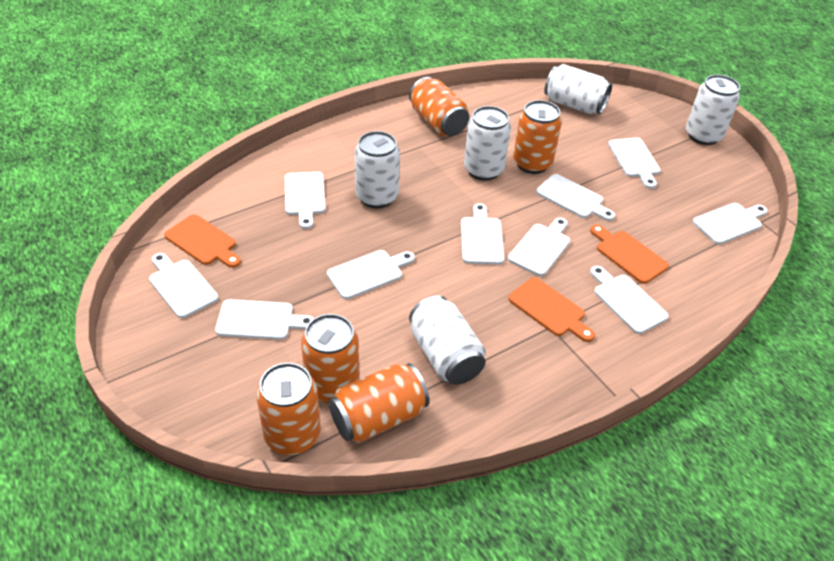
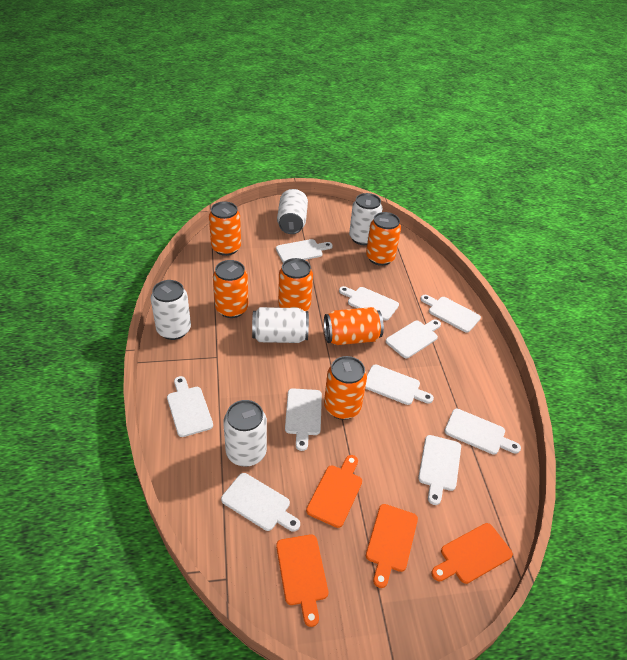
orange can: [256,363,321,455] [301,314,359,403] [329,363,429,443] [409,77,469,136] [513,100,562,174] = 5 -> [209,201,241,256] [213,260,248,318] [278,258,313,311] [324,307,384,345] [324,356,367,420] [366,212,401,266] = 6
orange cutting board: [164,215,241,268] [508,277,595,342] [590,224,669,284] = 3 -> [276,534,328,627] [306,455,362,528] [366,504,418,588] [431,523,513,584] = 4

